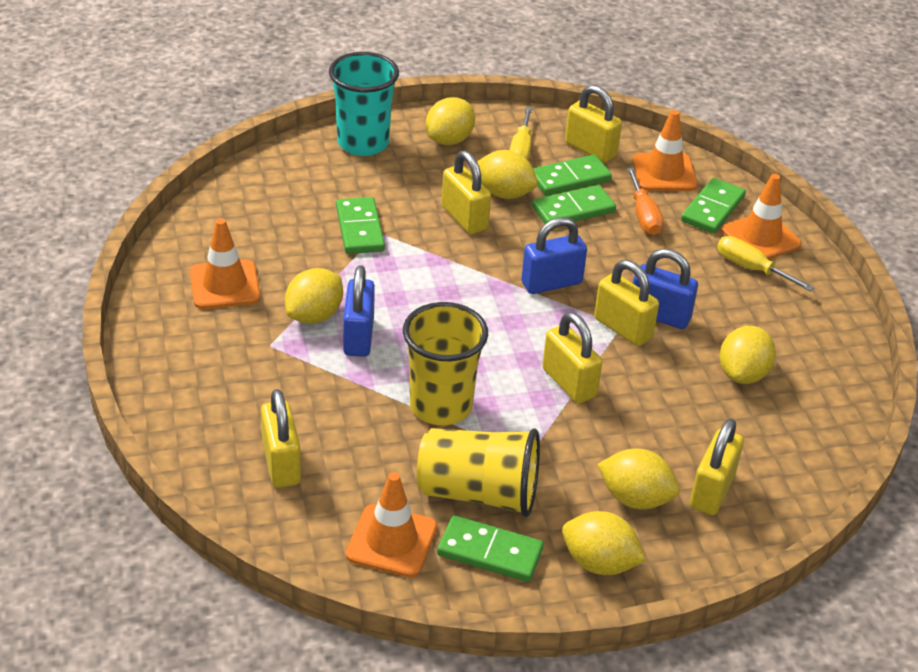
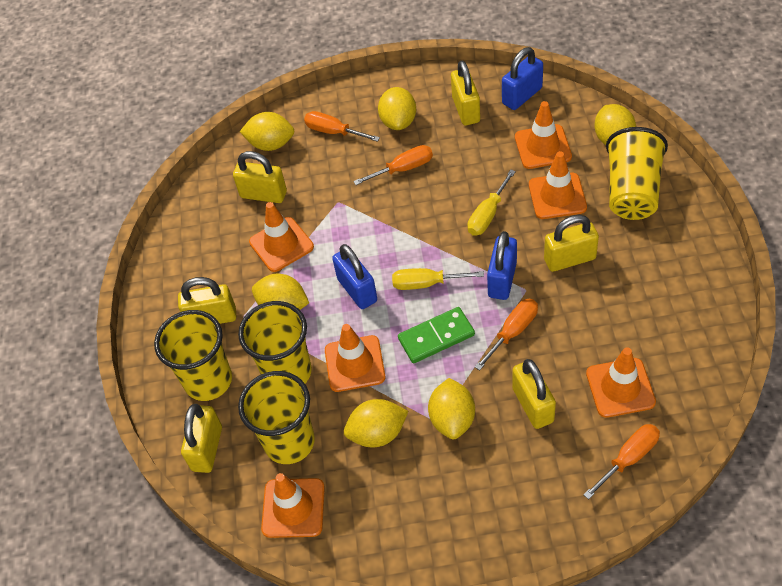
green domino: [336,197,385,254] [437,515,544,582] [532,185,616,224] [533,154,612,196] [681,178,746,234] = 5 -> [398,307,475,363] = 1
orange screwdriver: [627,167,663,235] = 1 -> [304,111,380,142] [353,145,433,185] [475,299,538,371] [583,424,660,500] = 4
orange traffic cone: [190,218,260,309] [346,472,437,577] [633,110,697,191] [722,174,802,260] = 4 -> [249,202,314,272] [261,473,325,538] [325,324,386,392] [515,101,572,169] [529,151,587,219] [586,348,656,418] = 6
turquoise cup: [329,52,399,156] = 1 -> none = 0
yellow cup: [403,302,488,425] [417,428,540,517] = 2 -> [154,310,232,401] [238,301,312,383] [238,371,315,464] [606,127,668,220] = 4

